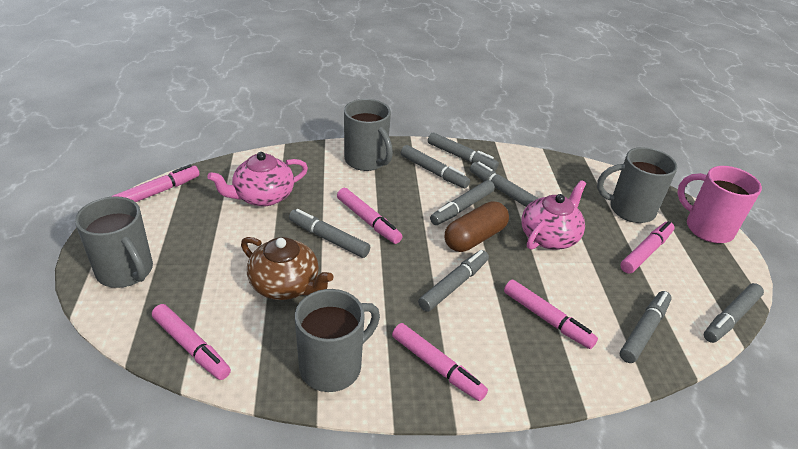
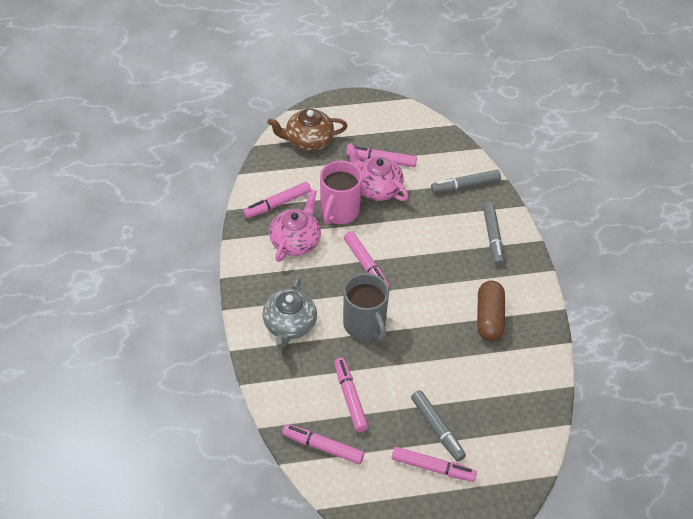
grey marker: [289,209,370,258] [401,145,470,188] [418,250,489,312] [428,132,499,171] [430,180,495,225] [470,162,539,207] [620,291,672,363] [704,283,764,343] = 8 -> [411,390,466,462] [431,170,501,193] [483,202,504,266] = 3
grey mug: [75,196,153,288] [295,289,380,392] [344,99,393,171] [597,147,677,223] = 4 -> [343,273,389,342] = 1
grey teapot: none = 0 -> [262,277,317,348] = 1

